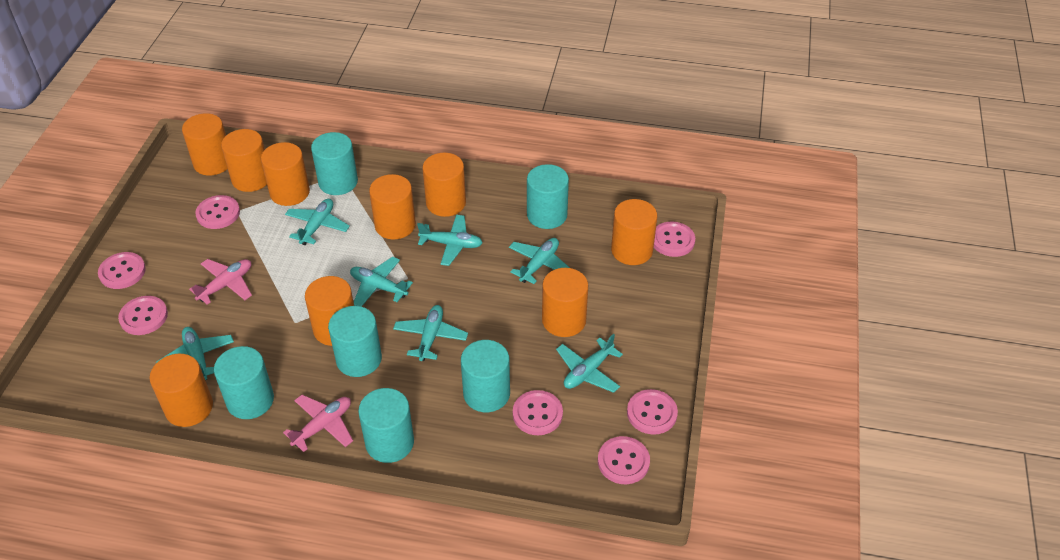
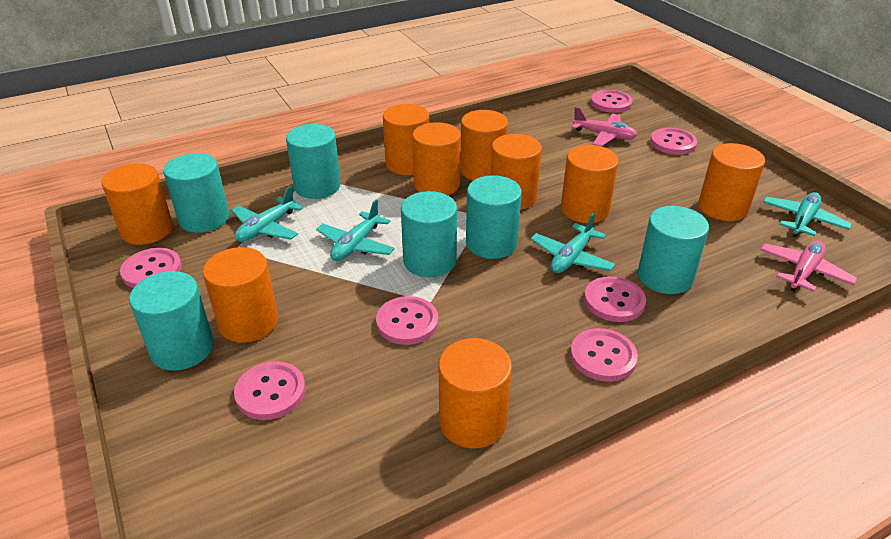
turquoise plane: [156,327,234,380] [285,199,350,245] [350,257,413,307] [393,305,468,361] [417,215,483,266] [509,238,570,284] [556,334,623,393] = 7 -> [231,186,303,242] [316,199,395,261] [531,212,615,273] [763,192,852,237] = 4

